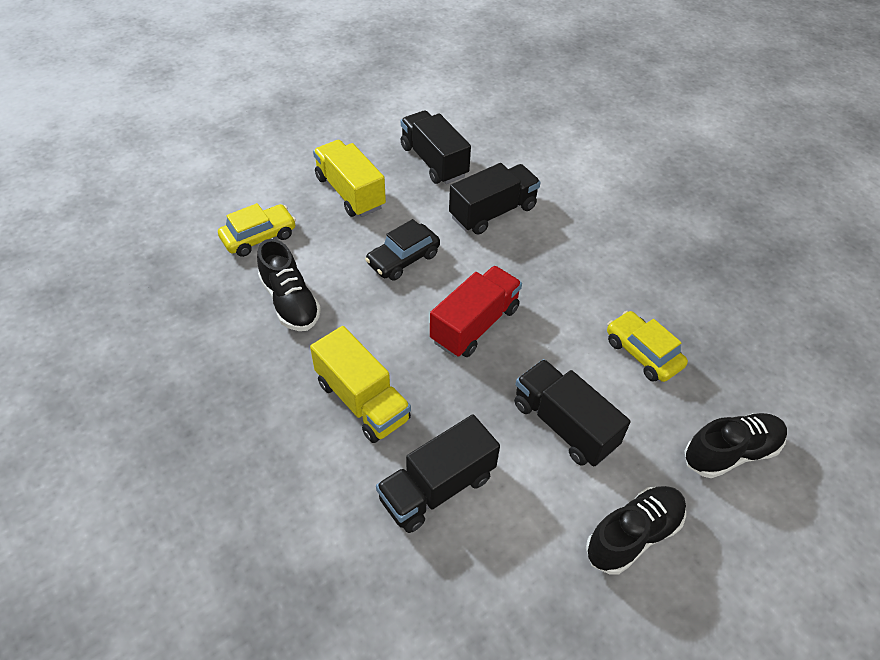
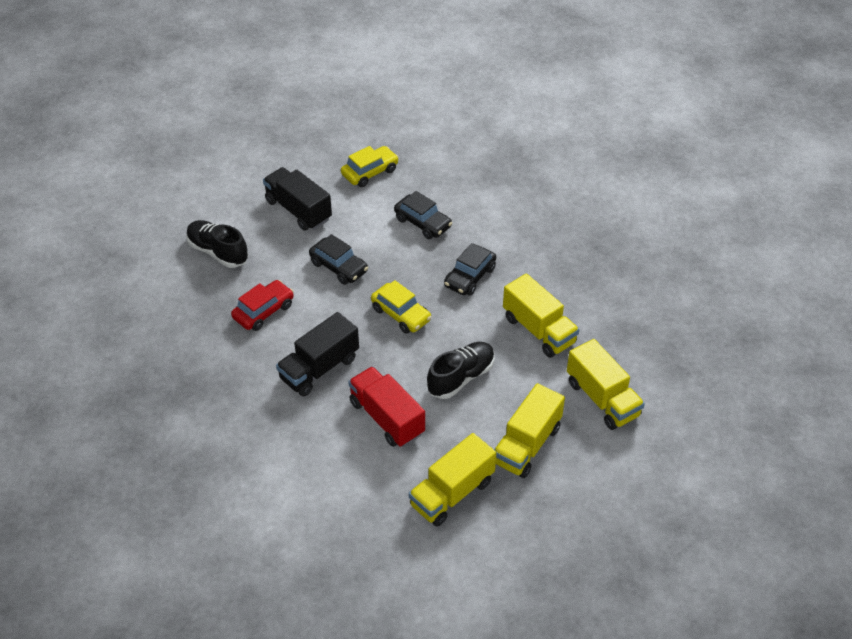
black car: [365,219,440,280] = 1 -> [309,234,368,285] [394,191,452,239] [444,243,496,296] = 3
black shoe: [257,239,321,331] [586,486,686,574] [685,413,787,478] = 3 -> [186,220,249,268] [427,342,495,399] = 2
black truck: [376,414,500,533] [401,110,471,184] [449,163,541,235] [514,359,631,467] = 4 -> [263,167,332,231] [276,312,359,396] = 2
red car: none = 0 -> [231,280,294,331] = 1
yellow truck: [310,326,411,443] [313,140,386,217] = 2 -> [409,433,496,527] [494,383,565,478] [503,273,579,358] [567,339,645,430] = 4

